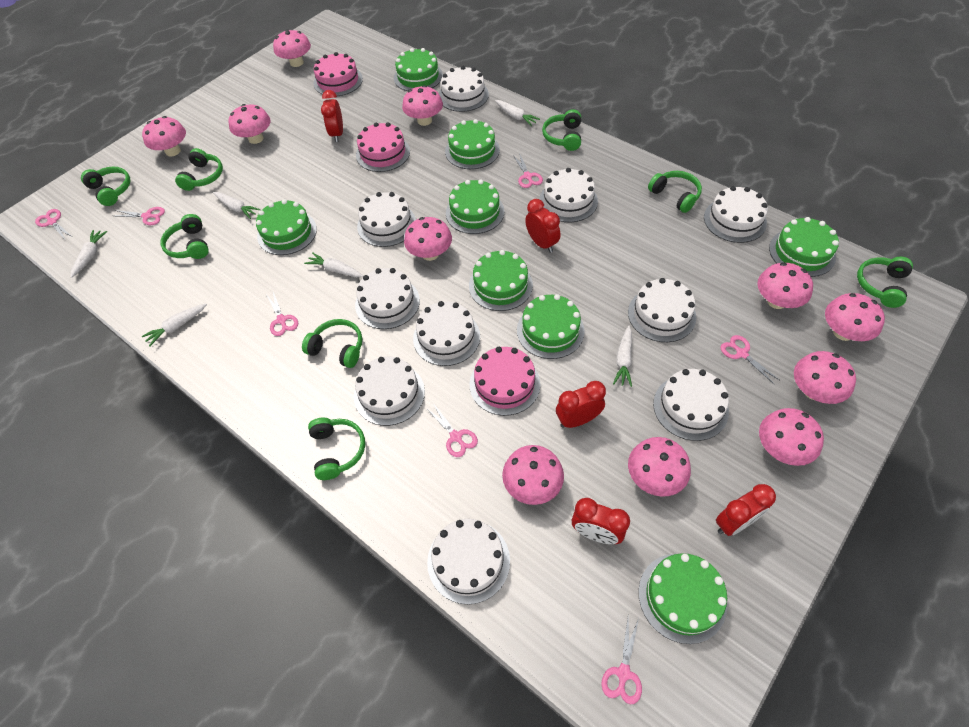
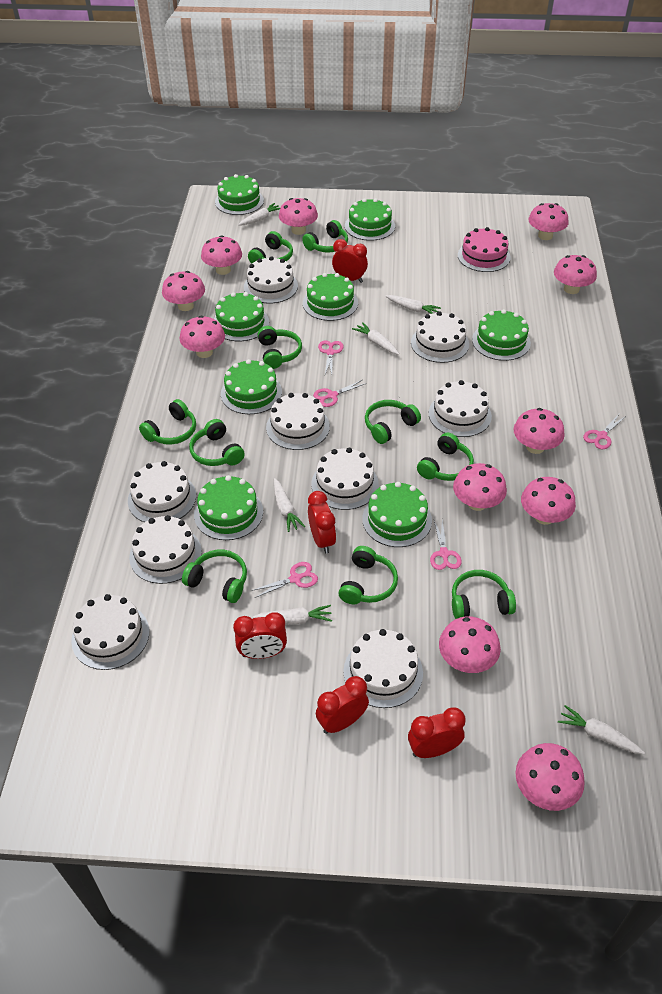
green headphones: [81,166,130,206] [161,214,209,259] [175,148,223,191] [302,319,362,368] [308,417,365,480] [542,109,581,151] [648,171,702,213] [857,257,913,308] = 8 -> [139,399,196,445] [182,550,247,603] [189,419,245,466] [248,231,293,264] [258,326,302,369] [302,220,348,253] [339,546,398,604] [365,400,421,444] [417,432,474,481] [452,570,516,619] = 10
pink cake: [314,52,363,96] [356,122,410,172] [470,347,540,416] = 3 -> [458,227,511,272] = 1
pink scissors: [35,209,71,239] [115,207,165,225] [266,292,298,336] [426,403,478,457] [513,153,543,188] [601,618,642,704] [720,335,779,385] = 7 -> [251,562,318,598] [313,380,367,407] [318,340,344,374] [430,520,462,570] [583,414,626,449] = 5
white cake: [354,357,425,426] [355,268,420,329] [357,192,416,247] [413,301,480,366] [427,519,510,604] [439,66,489,112] [539,168,598,222] [628,278,696,342] [653,369,729,441] [704,186,768,243] = 10 -> [71,594,149,670] [128,461,196,522] [129,515,202,584] [244,256,298,303] [266,393,330,450] [311,448,379,510] [343,629,423,708] [411,311,469,363] [429,380,492,437] = 9

